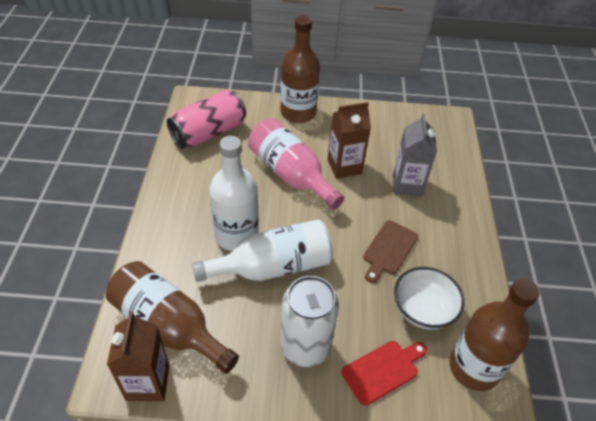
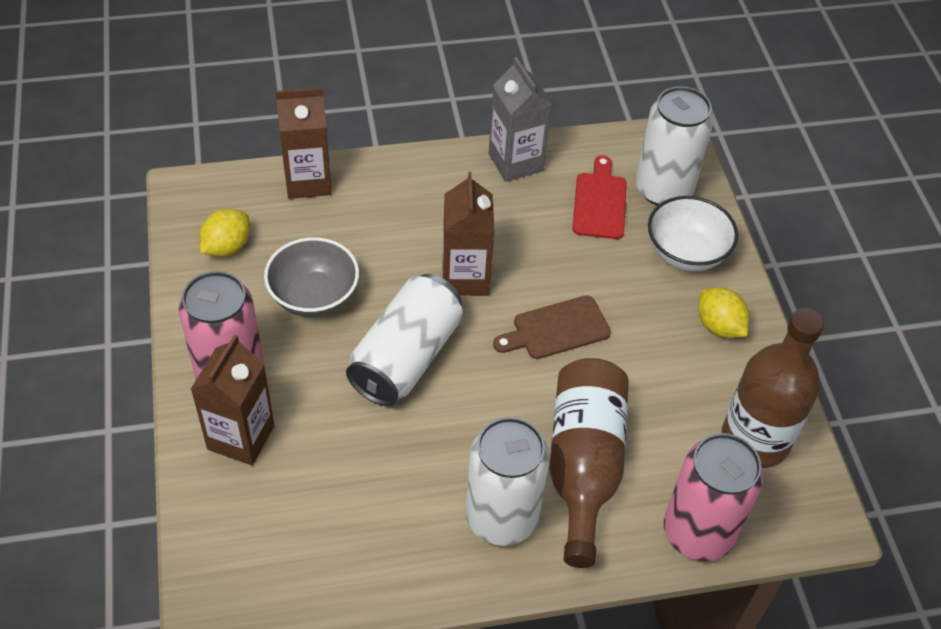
brown bottle: [106,261,239,374] [281,15,320,123] [449,278,540,391] = 3 -> [549,358,629,568] [721,308,824,468] = 2
brown carton: [107,312,169,401] [328,102,371,179] = 2 -> [191,334,275,465] [276,87,332,199] [442,172,494,296] = 3
grey bowl: none = 0 -> [264,237,359,317] = 1
pink bottle: [248,118,344,209] = 1 -> none = 0
pink can: [167,90,246,149] = 1 -> [178,271,264,379] [664,433,764,561] = 2
white bottle: [192,219,333,282] [209,136,259,251] = 2 -> none = 0
white can: [281,276,339,367] = 1 -> [346,274,463,406] [466,417,550,546] [636,86,714,206] = 3
yellow lemon: none = 0 -> [199,209,250,257] [698,287,749,338] = 2

